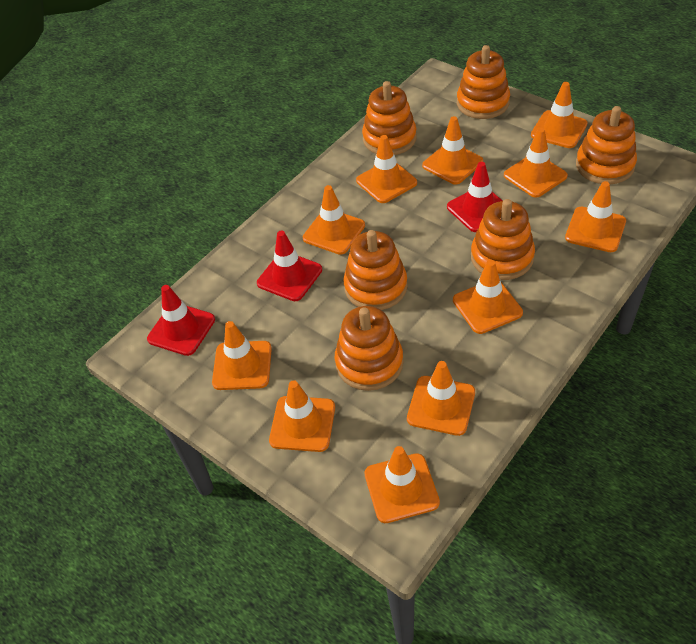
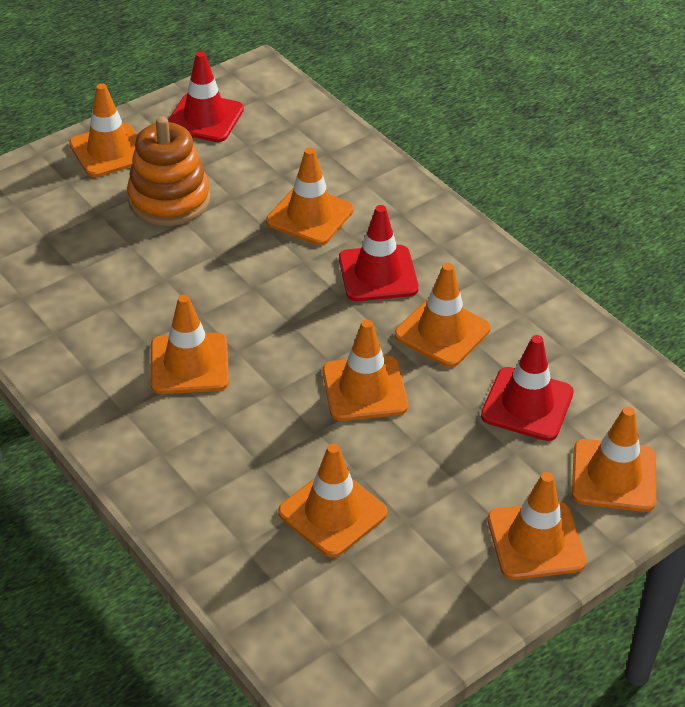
orange stacking toy: [335,306,404,391] [343,230,408,310] [362,81,417,155] [457,45,510,119] [471,199,535,280] [576,106,637,184] = 6 -> [127,117,210,226] = 1
orange traffic cone: [212,321,272,390] [269,380,335,452] [303,185,365,255] [356,135,417,203] [364,446,440,523] [407,361,475,436] [422,116,483,184] [453,260,523,334] [504,128,568,198] [531,82,588,148] [565,181,626,252] = 11 -> [69,83,137,177] [151,295,229,394] [266,148,354,245] [278,443,388,558] [322,319,408,421] [395,263,491,367] [487,472,587,580] [572,407,656,512] = 8

